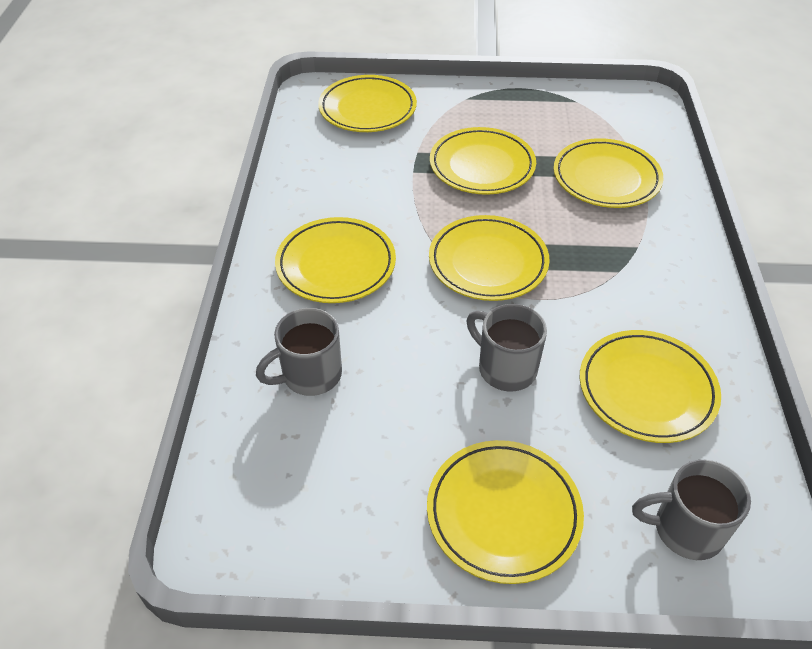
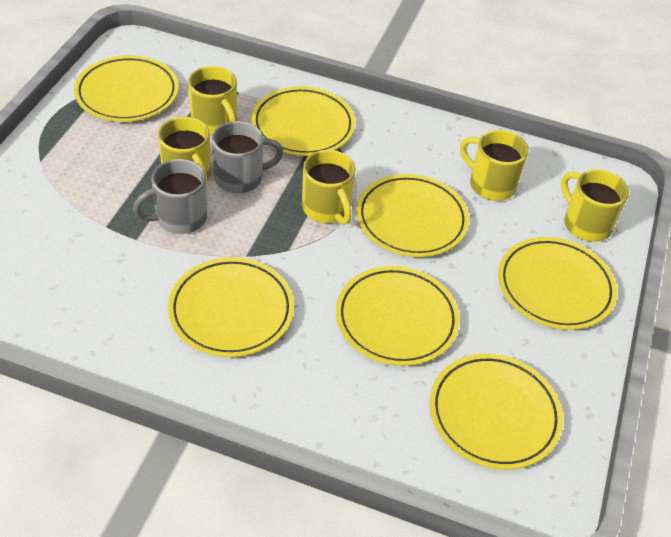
grey mug: [256,308,342,396] [467,304,547,391] [632,460,751,560] = 3 -> [133,159,207,234] [212,121,284,193] = 2
yellow mug: none = 0 -> [158,117,211,187] [188,66,237,135] [302,150,355,225] [460,130,529,201] [561,169,629,242] = 5

